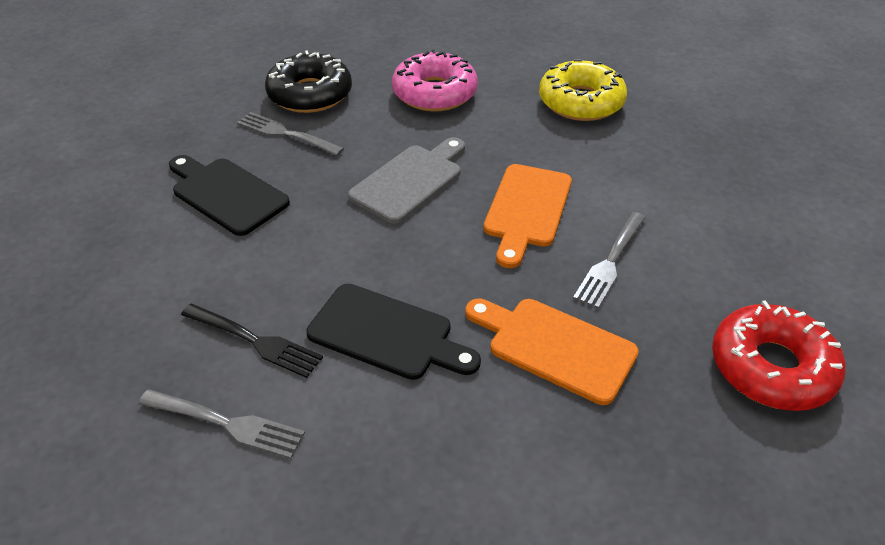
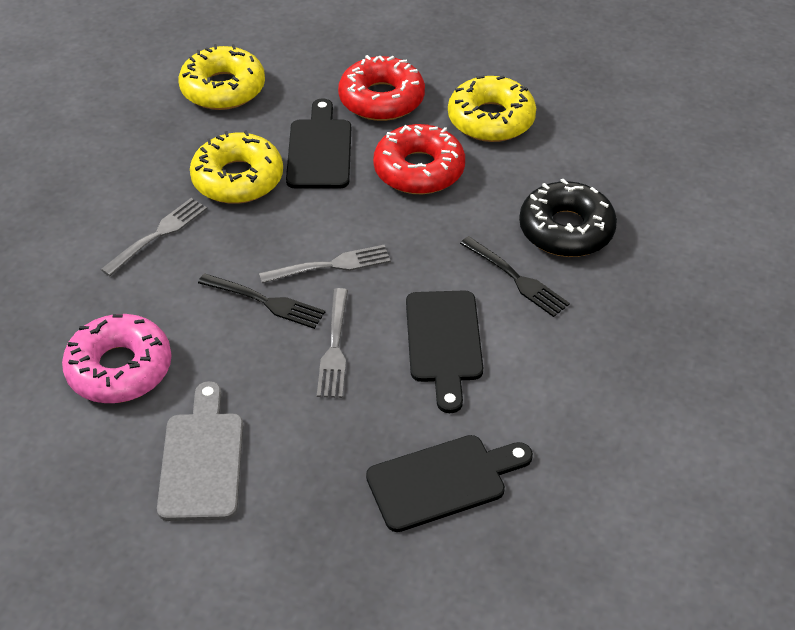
black cutting board: [169,155,290,236] [306,284,481,380] = 2 -> [286,98,351,189] [366,435,533,532] [406,290,483,413] = 3
black fork: [181,304,323,378] = 1 -> [198,273,325,329] [460,236,570,317] = 2
orange cutting board: [465,299,639,405] [483,164,572,268] = 2 -> none = 0
red donut: [712,300,846,411] = 1 -> [338,55,425,121] [373,124,465,194] = 2
yellow donut: [539,59,627,121] = 1 -> [178,44,265,110] [190,130,283,204] [448,75,536,142] = 3

